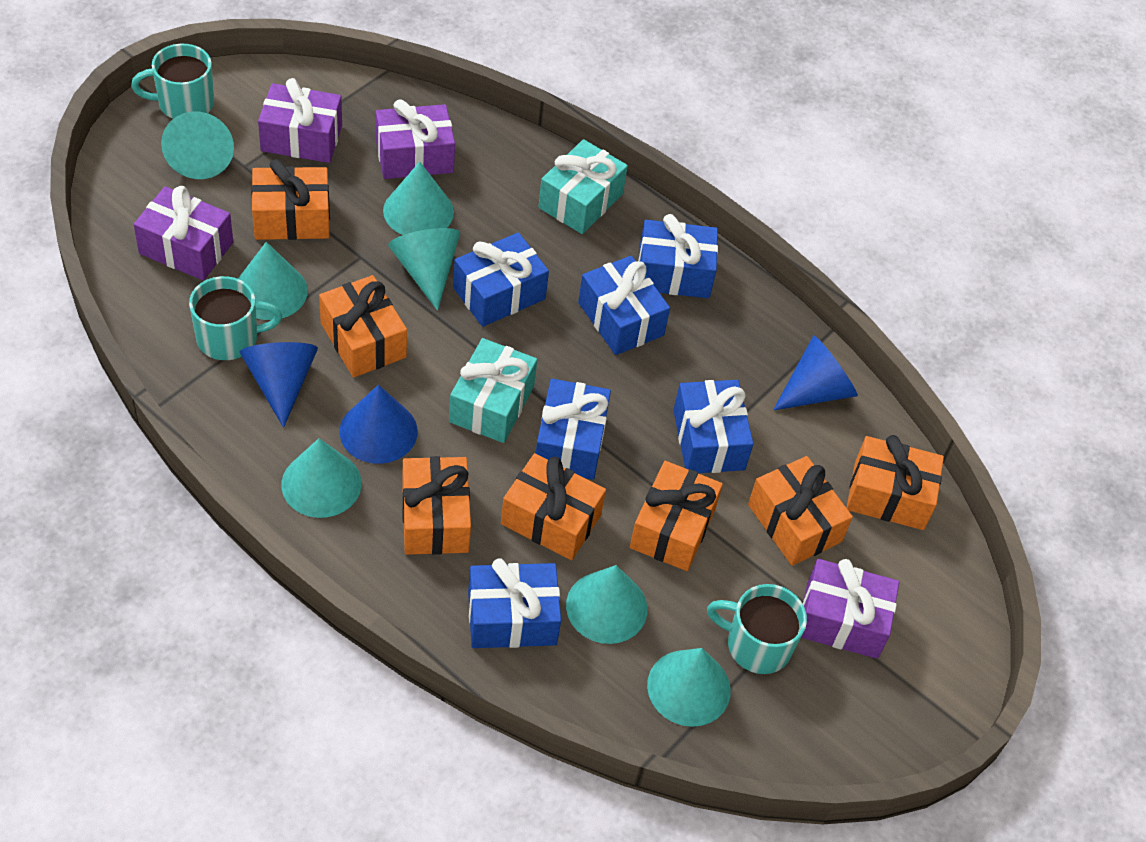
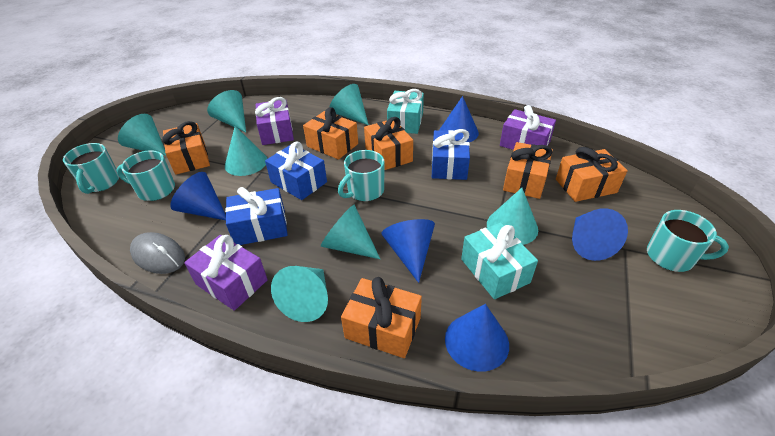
blue cone: [240,342,318,428] [339,385,418,464] [773,336,858,410] = 3 -> [170,172,226,220] [381,219,435,283] [440,96,479,142] [445,304,509,372] [572,208,628,261] = 5
blue gift: [453,232,549,327] [468,559,561,648] [536,379,611,480] [578,256,670,355] [638,214,718,298] [673,380,754,473] = 6 -> [225,187,288,245] [265,142,327,200] [432,129,470,180] = 3
grey mouse: none = 0 -> [130,232,185,274] = 1
orange gift: [251,159,330,240] [319,275,407,378] [402,456,471,555] [501,453,606,560] [630,461,723,571] [748,456,853,566] [847,435,944,530] = 7 -> [162,121,210,175] [303,107,358,160] [341,277,422,358] [364,117,413,170] [503,142,553,199] [556,147,628,202] = 6
purple gift: [134,186,233,281] [258,78,342,163] [376,99,455,179] [801,559,899,659] = 4 -> [184,235,268,311] [255,97,294,145] [500,105,556,150] = 3
turquoise mug: [131,44,214,119] [189,276,282,360] [707,584,807,674] = 3 -> [63,143,119,194] [117,150,175,201] [338,150,384,201] [647,210,729,272] = 4

